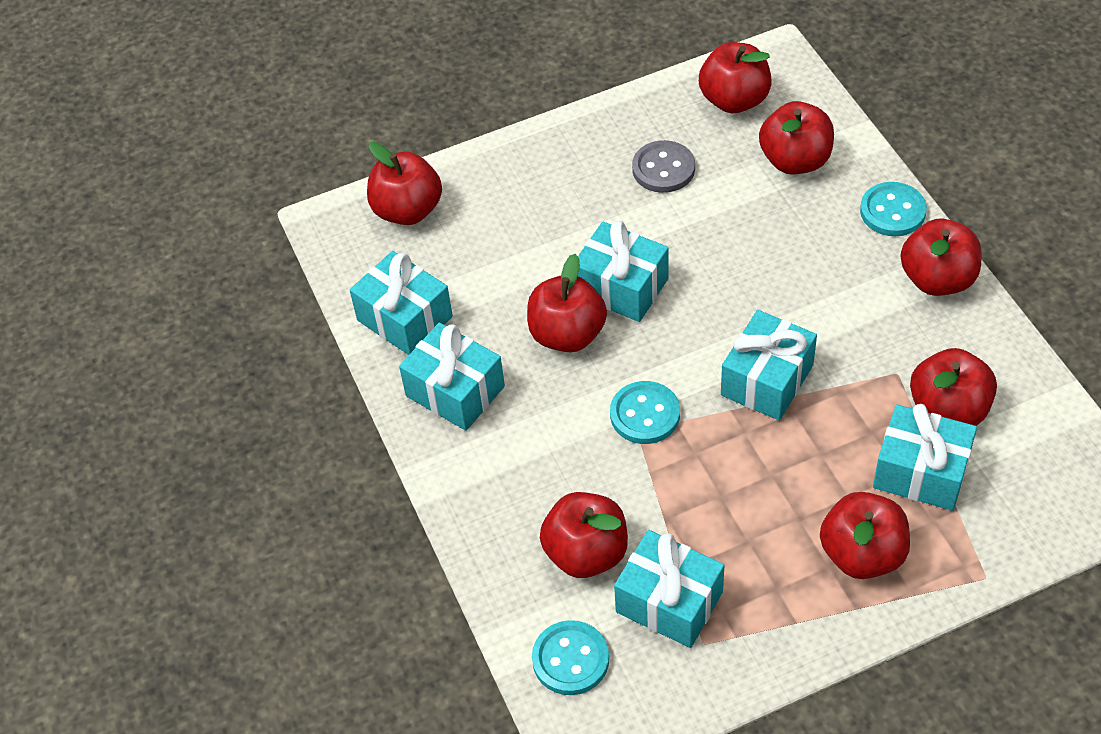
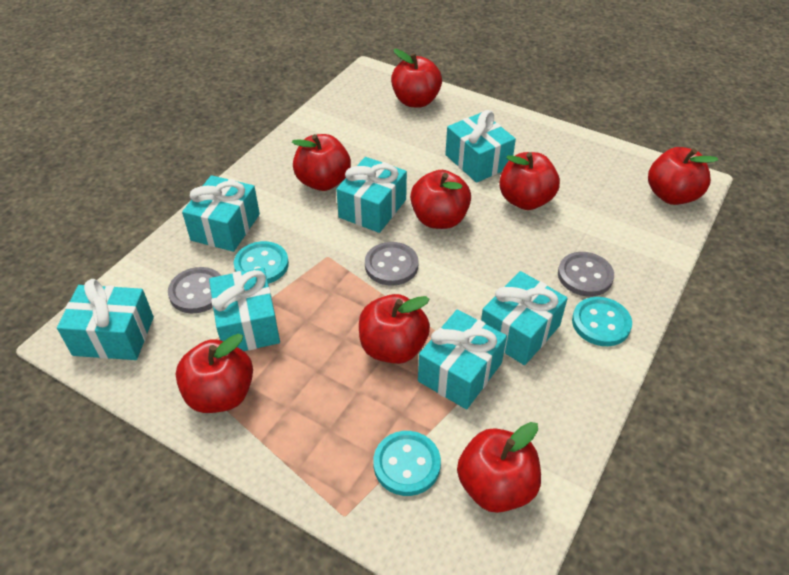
grey button: [632,140,695,193] = 1 -> [168,267,221,313] [365,242,419,286] [558,252,614,296] = 3
turquoise gift: [350,251,453,355] [399,322,505,431] [578,221,669,322] [614,530,724,648] [721,310,817,421] [873,404,977,511] = 6 -> [57,279,154,360] [182,175,260,252] [209,267,280,351] [336,157,407,233] [418,309,507,409] [445,110,516,183] [481,271,568,365] = 7

